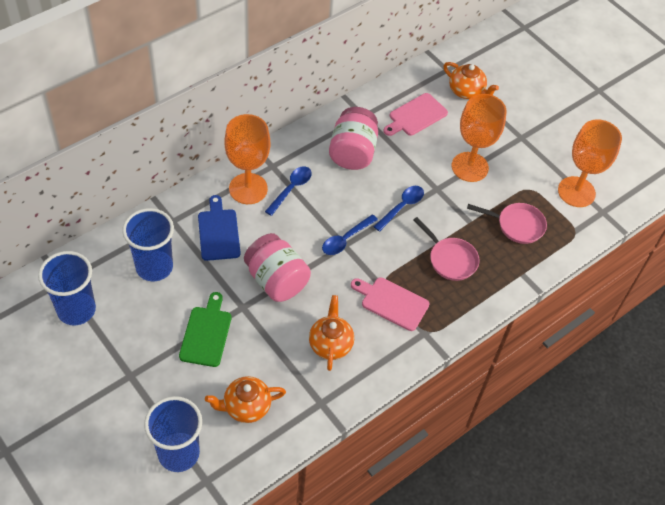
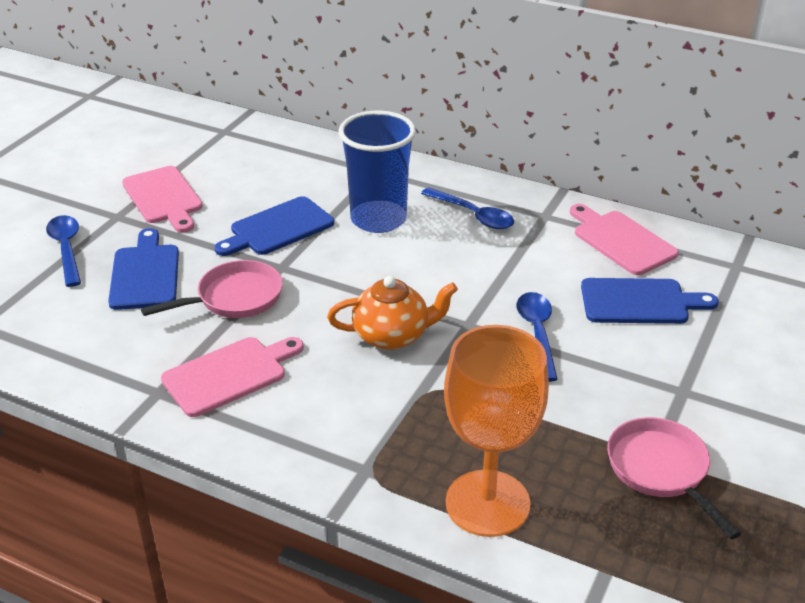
blue cup: [38,251,96,325] [122,208,174,281] [144,396,202,472] = 3 -> [339,111,416,233] = 1
blue cutting board: [198,195,240,261] = 1 -> [108,228,179,310] [215,196,334,256] [581,278,718,324] = 3
green cutting board: [179,292,231,367] = 1 -> none = 0
orange goblet: [225,114,270,204] [452,94,506,182] [558,119,622,207] = 3 -> [444,325,549,537] = 1
orange teapot: [205,376,286,423] [309,295,354,371] [443,62,499,99] = 3 -> [327,276,458,350] = 1
pink cutting board: [351,277,429,331] [383,93,448,136] = 2 -> [122,166,203,233] [161,337,304,417] [570,204,679,275] = 3
pink jar: [244,233,311,302] [329,107,378,170] = 2 -> none = 0

